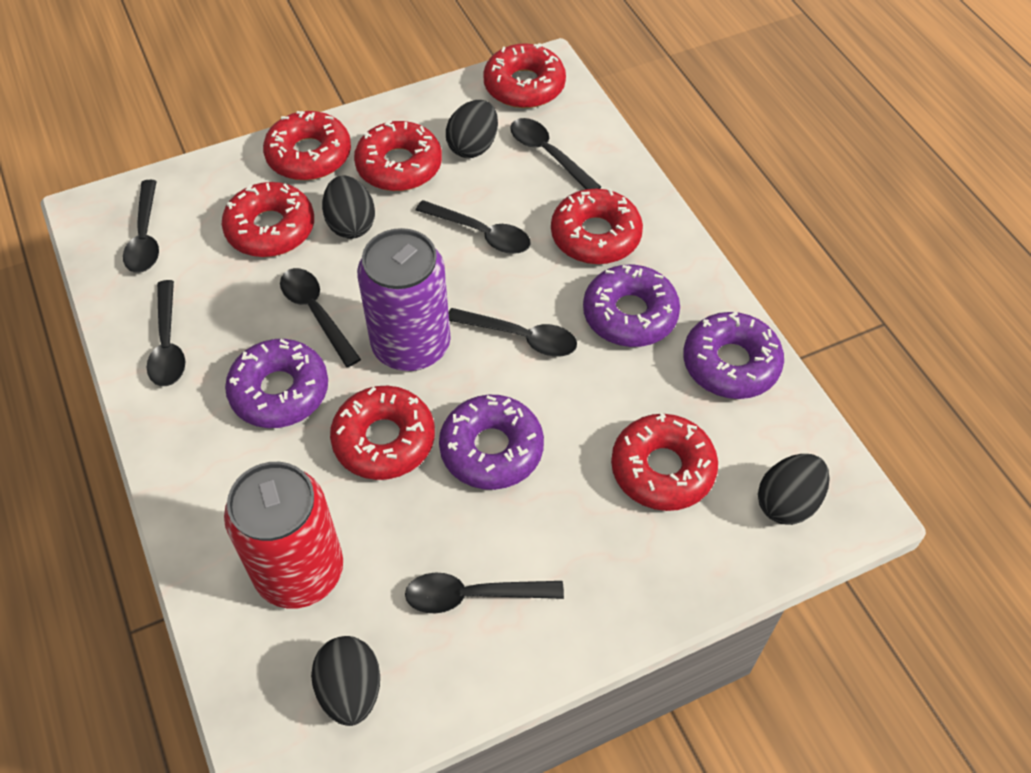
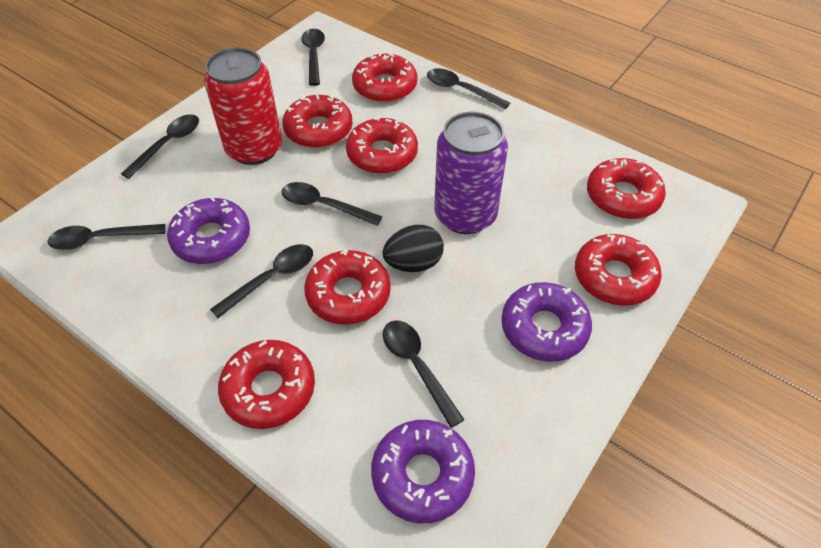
black egg: [311,636,380,726] [322,175,375,239] [446,100,498,158] [758,454,830,525] = 4 -> [382,225,444,272] = 1
purple donut: [225,339,328,428] [439,395,544,490] [583,265,680,347] [683,312,784,399] = 4 -> [167,196,250,264] [371,420,475,523] [501,282,592,362] = 3

